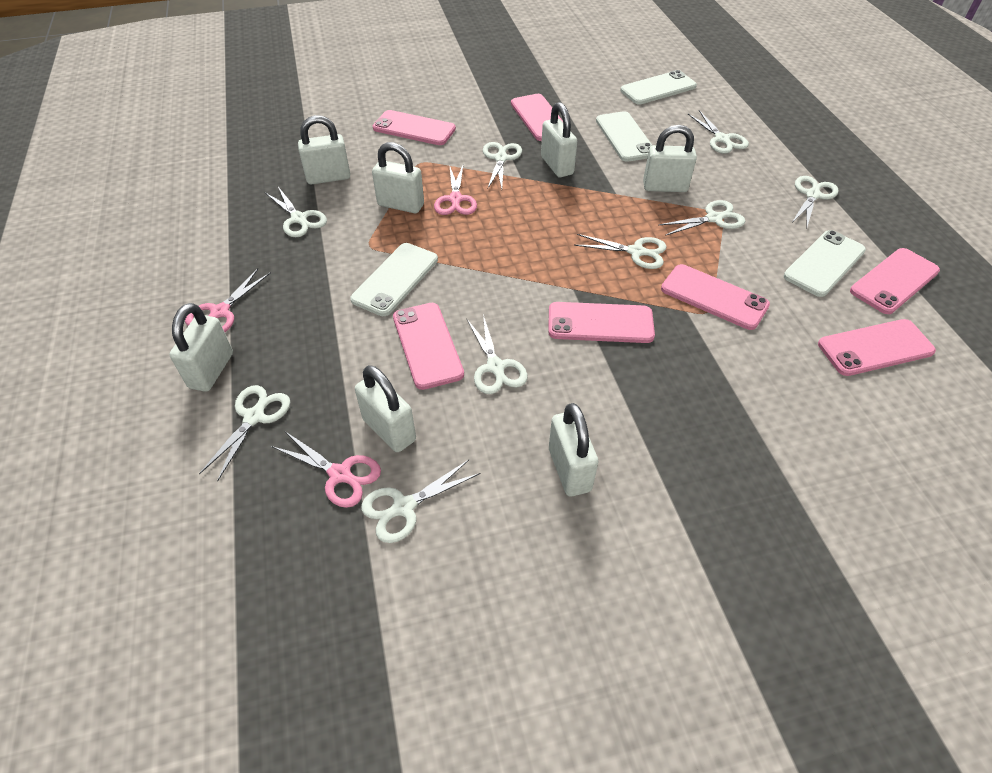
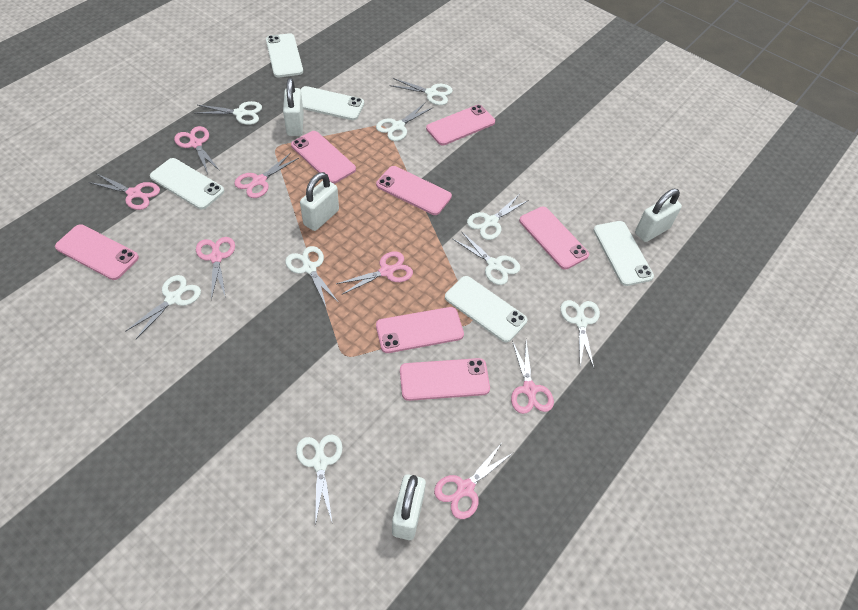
pink scissors: [185,268,271,332] [271,432,381,508] [434,165,477,215] = 3 -> [88,174,160,210] [174,126,220,174] [196,237,235,300] [234,153,299,198] [336,251,413,295] [434,444,513,519] [511,341,554,414] = 7
white padlock: [169,303,233,392] [298,115,350,185] [355,365,416,452] [372,142,424,213] [541,102,577,177] [549,403,598,496] [643,125,697,192] = 7 -> [283,78,304,136] [300,172,339,231] [392,474,426,540] [635,189,682,242] = 4
white phone: [350,243,438,316] [596,111,653,162] [620,70,697,104] [783,230,866,297] = 4 -> [150,158,224,209] [266,33,303,77] [301,86,364,120] [445,276,527,342] [593,221,654,286] = 5

